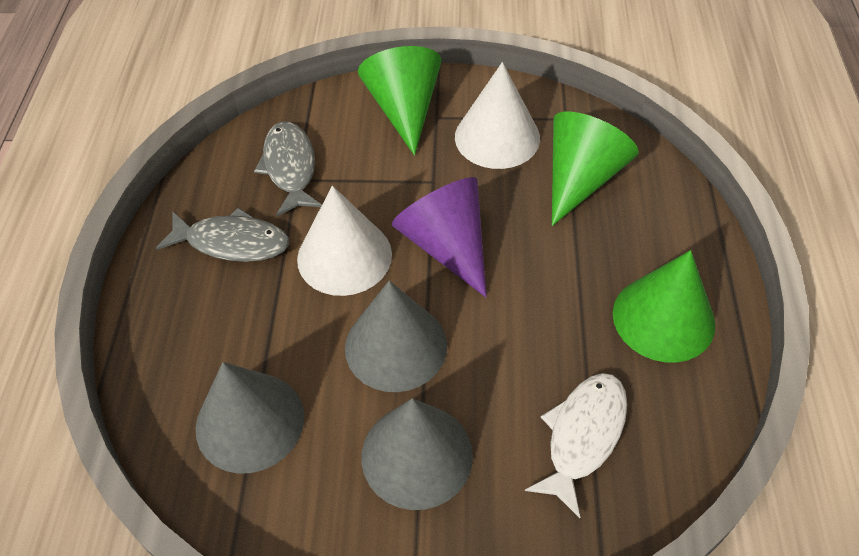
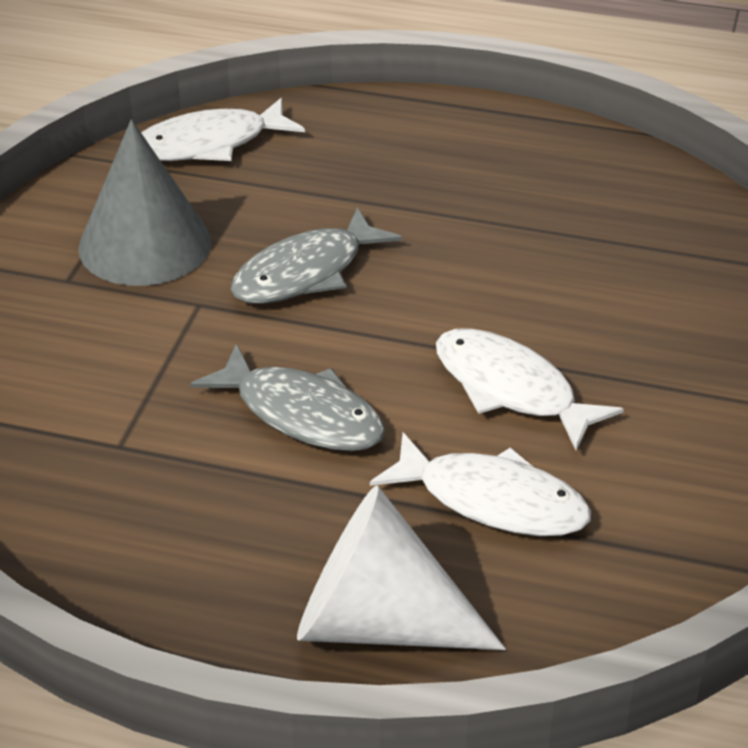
green cone: [358,46,442,155] [552,112,639,226] [613,250,715,363] = 3 -> none = 0
grey cone: [195,362,304,474] [345,281,447,392] [361,398,473,510] = 3 -> [78,119,212,286] = 1
purple cone: [392,177,487,297] = 1 -> none = 0
white cone: [297,186,392,296] [455,62,540,169] = 2 -> [297,485,506,650] = 1
white fish: [525,373,627,518] = 1 -> [141,98,305,161] [370,432,591,536] [436,328,624,451] = 3

